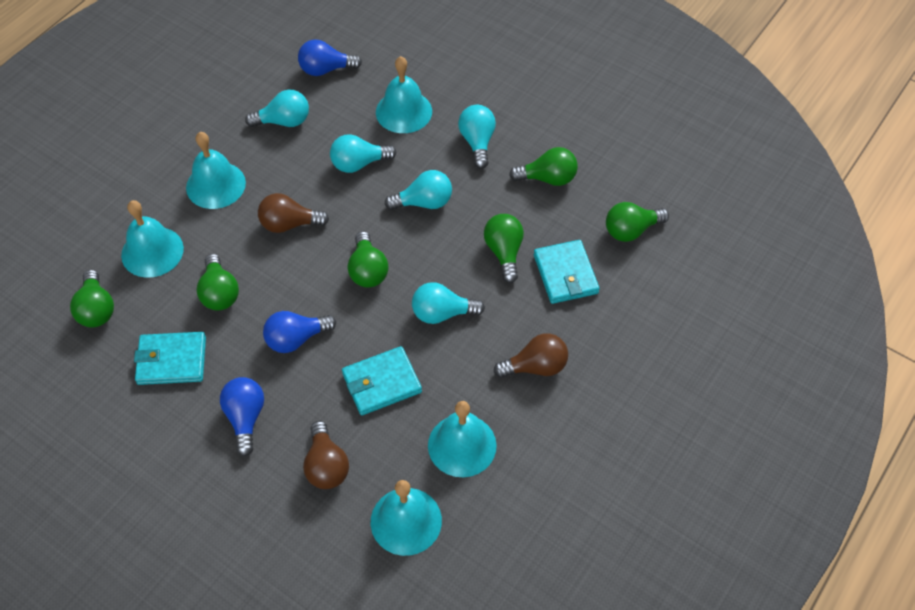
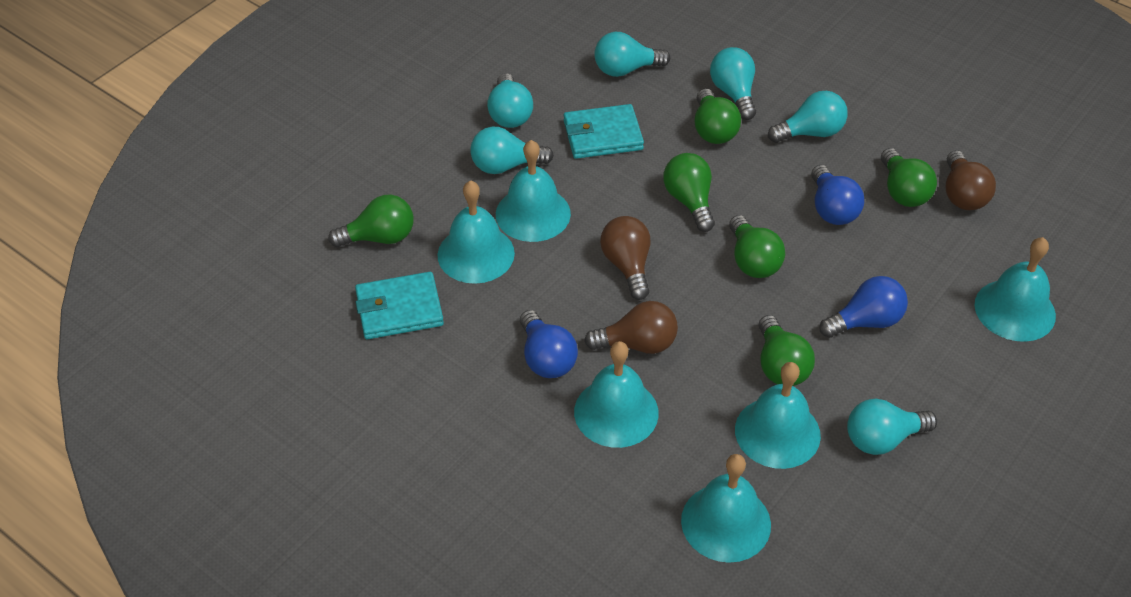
turquoise bell: [121,200,184,278] [186,132,246,209] [371,480,442,556] [376,56,432,133] [428,401,497,477] = 5 -> [437,180,515,284] [496,140,571,242] [574,341,659,448] [681,454,771,563] [735,362,821,469] [974,237,1056,342] = 6
turquoise light bulb: [245,90,309,127] [330,134,396,173] [385,170,452,210] [412,282,485,324] [458,105,496,169] = 5 -> [470,127,554,174] [487,73,533,128] [594,32,670,77] [710,47,756,120] [768,91,848,143] [847,398,937,455] = 6
turquoise wallet: [134,332,206,385] [342,346,422,415] [534,240,600,304] = 3 -> [355,272,444,339] [564,104,644,159] = 2

